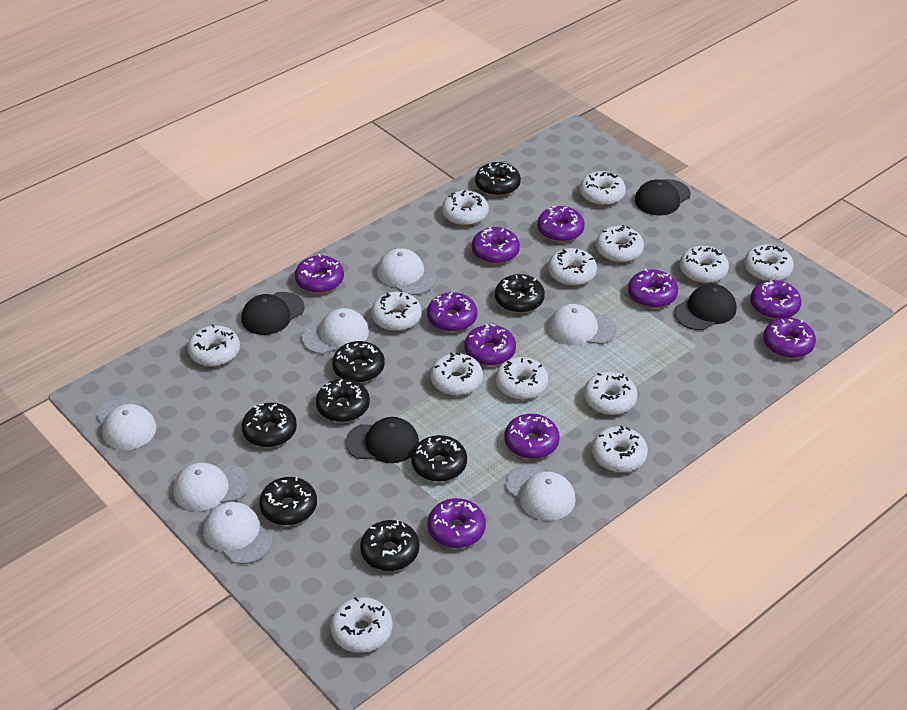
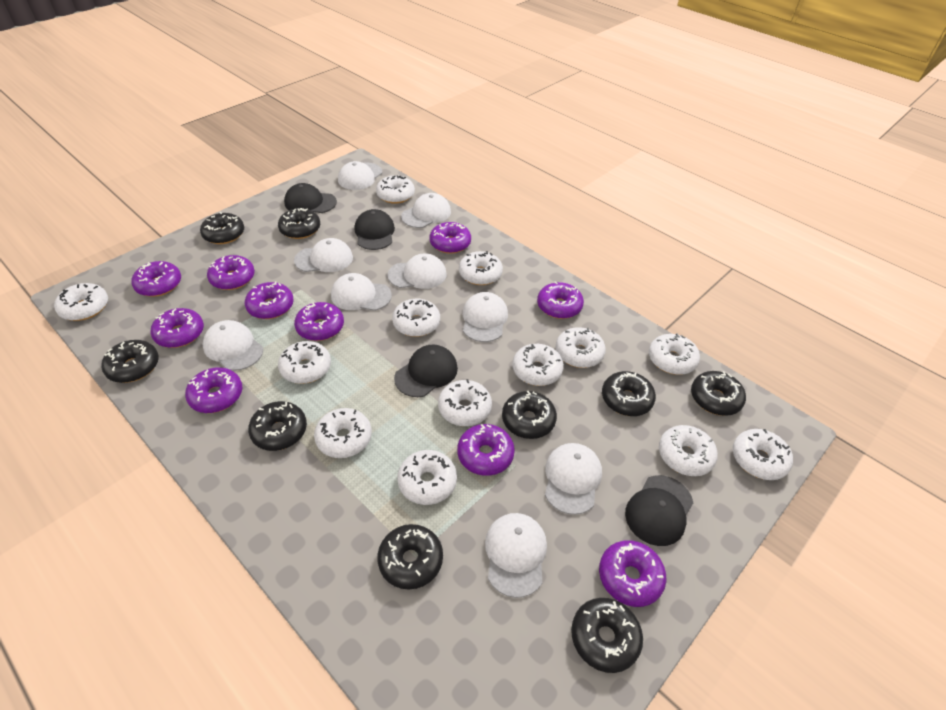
black donut: [242,403,297,447] [259,477,317,525] [316,379,370,422] [332,341,385,383] [360,520,419,571] [411,435,467,482] [475,162,521,196] [495,274,545,313] = 8 -> [101,340,159,383] [200,212,244,244] [248,401,307,451] [278,208,320,239] [377,524,443,590] [502,391,557,439] [571,598,643,673] [602,371,656,416] [691,371,746,416] = 9
white cap: [96,397,156,450] [173,463,249,511] [203,502,273,564] [302,308,369,354] [377,248,436,295] [506,465,576,521] [548,304,617,345] = 7 -> [202,320,263,371] [294,238,353,272] [331,273,392,311] [338,161,382,190] [388,253,446,289] [401,193,451,228] [463,292,508,342] [485,513,547,598] [545,443,602,515] = 9

